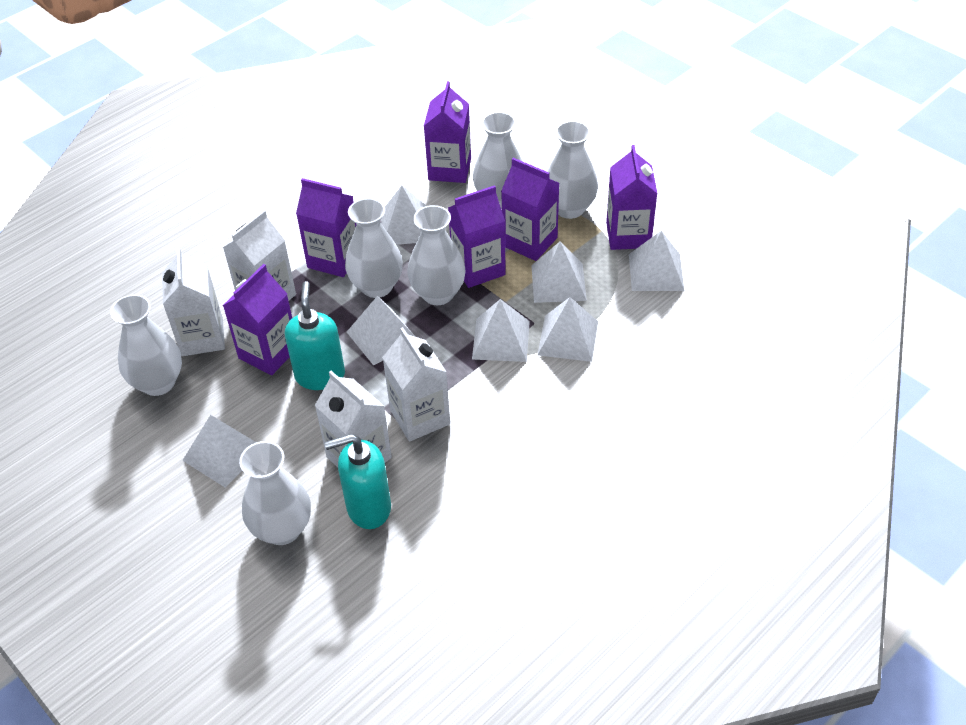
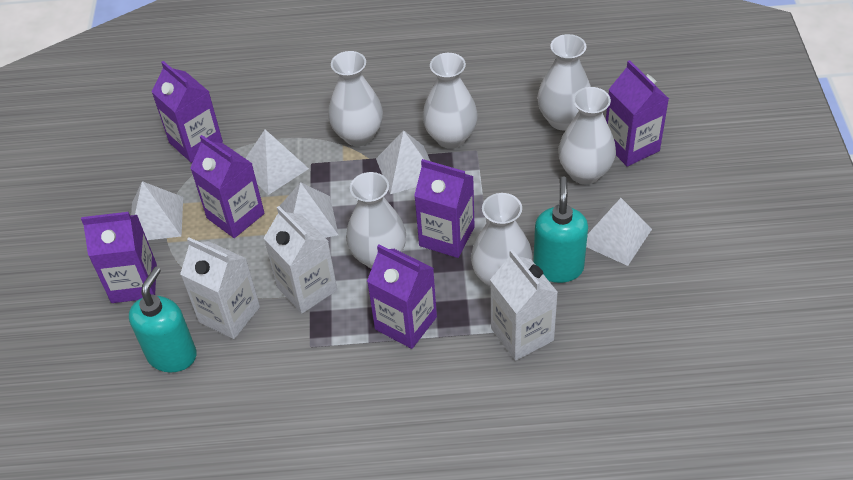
white carton: [162,247,225,356] [223,210,296,301] [315,371,392,468] [382,327,450,442] = 4 -> [180,237,260,339] [264,206,337,314] [490,249,558,361] = 3
white pyramid: [182,415,256,487] [347,296,416,366] [381,185,426,245] [472,299,530,362] [531,242,587,303] [538,297,598,362] [629,231,684,291] = 7 -> [131,181,183,240] [245,130,309,195] [280,182,338,238] [376,130,430,194] [586,198,652,266] = 5

